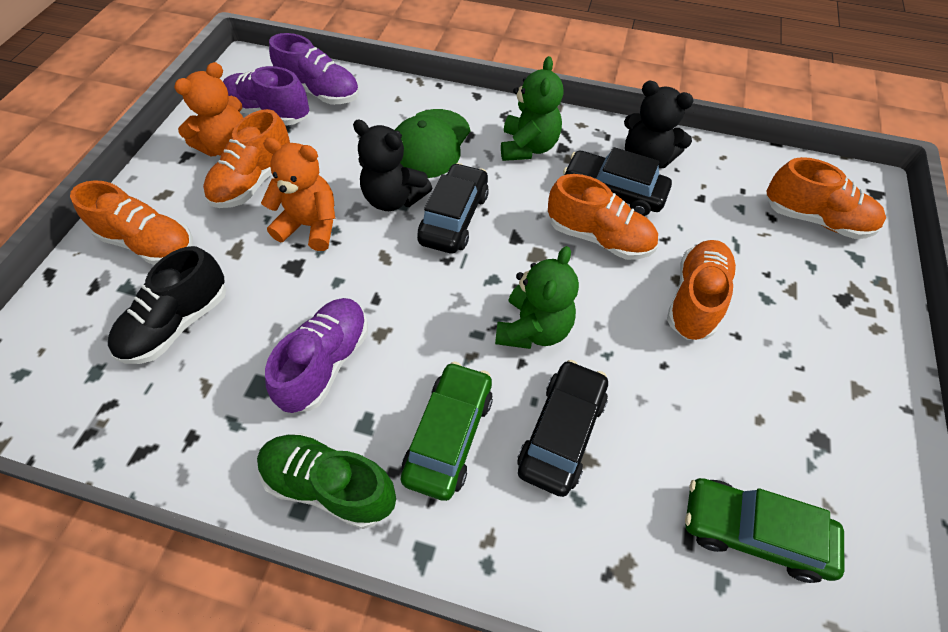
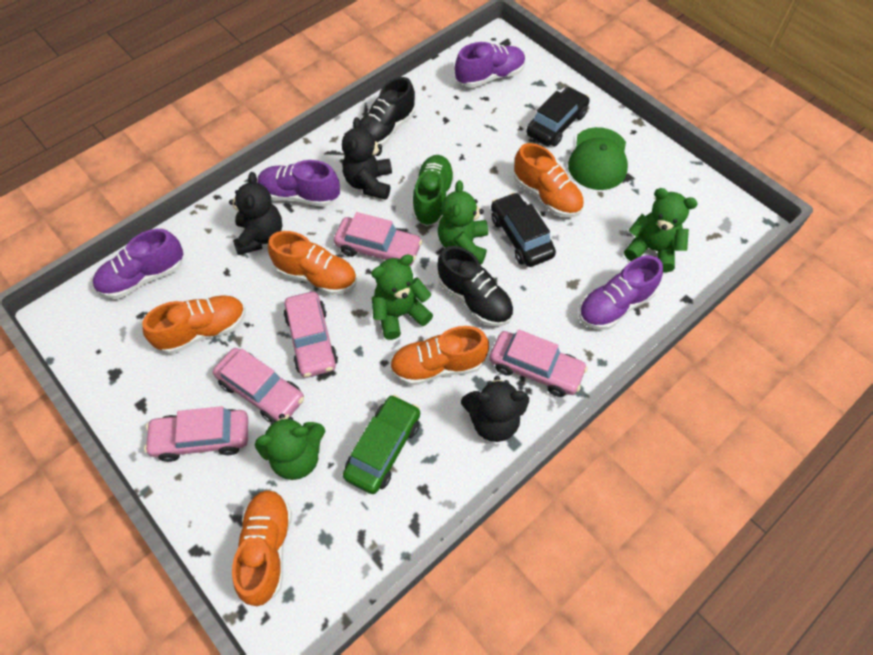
black car: [417,163,489,253] [517,360,608,497] [563,147,672,216] = 3 -> [491,192,556,267] [526,87,590,146] = 2
black shoe: [108,246,226,364] = 1 -> [360,77,415,147] [438,246,514,326] = 2
black teddy bear: [353,120,432,211] [624,81,694,168] = 2 -> [229,172,282,255] [342,117,392,200] [461,376,529,442] = 3
green car: [401,362,493,501] [685,478,844,583] = 2 -> [343,394,420,494] = 1
green teddy bear: [495,246,579,349] [501,56,564,161] = 2 -> [255,414,325,480] [371,254,433,340] [438,180,488,264] [624,188,698,272] = 4
orange teddy bear: [174,62,243,156] [261,138,335,251] = 2 -> none = 0
pink car: none = 0 -> [144,406,248,462] [213,348,304,422] [284,292,338,378] [334,212,422,266] [489,330,588,397] = 5
purple shoe: [223,66,309,126] [265,298,368,413] [269,33,359,104] = 3 -> [93,229,183,299] [258,160,340,207] [455,42,526,88] [579,255,663,330] = 4

